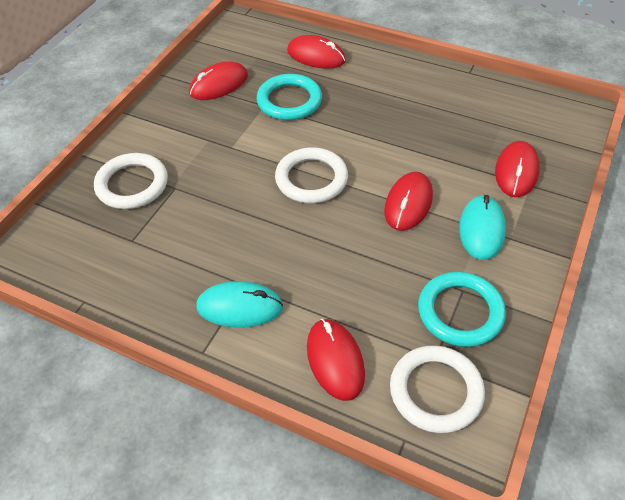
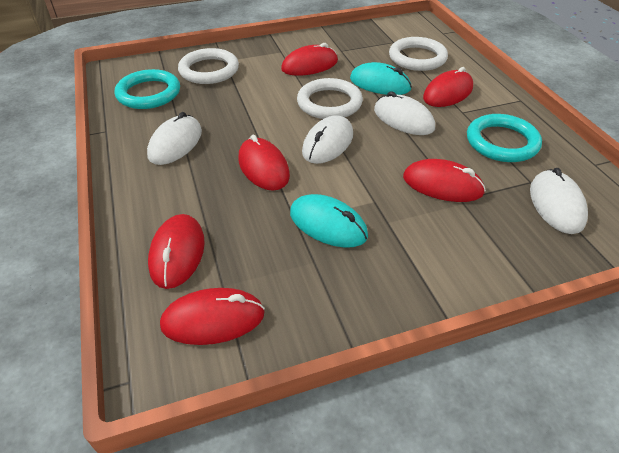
red mouse: [189,61,248,100] [287,35,346,69] [307,319,365,401] [384,172,433,231] [495,141,540,197] = 5 -> [148,214,205,289] [160,288,265,345] [238,135,290,191] [281,43,338,76] [403,159,486,202] [423,67,473,107] = 6
white mouse: none = 0 -> [147,112,202,165] [302,115,353,164] [374,91,435,135] [530,168,588,234] = 4

